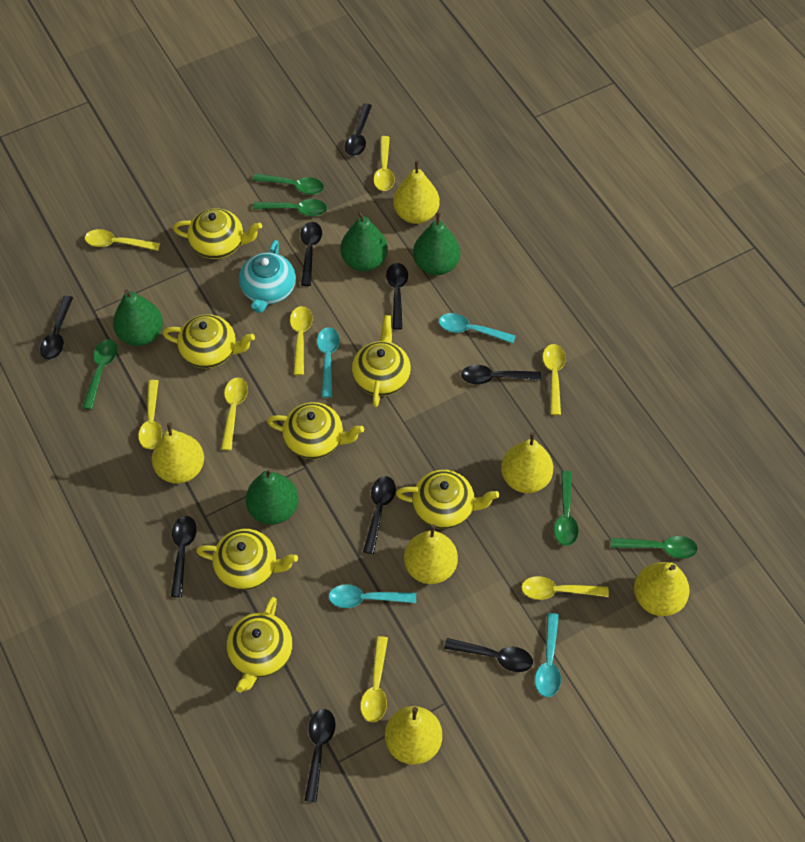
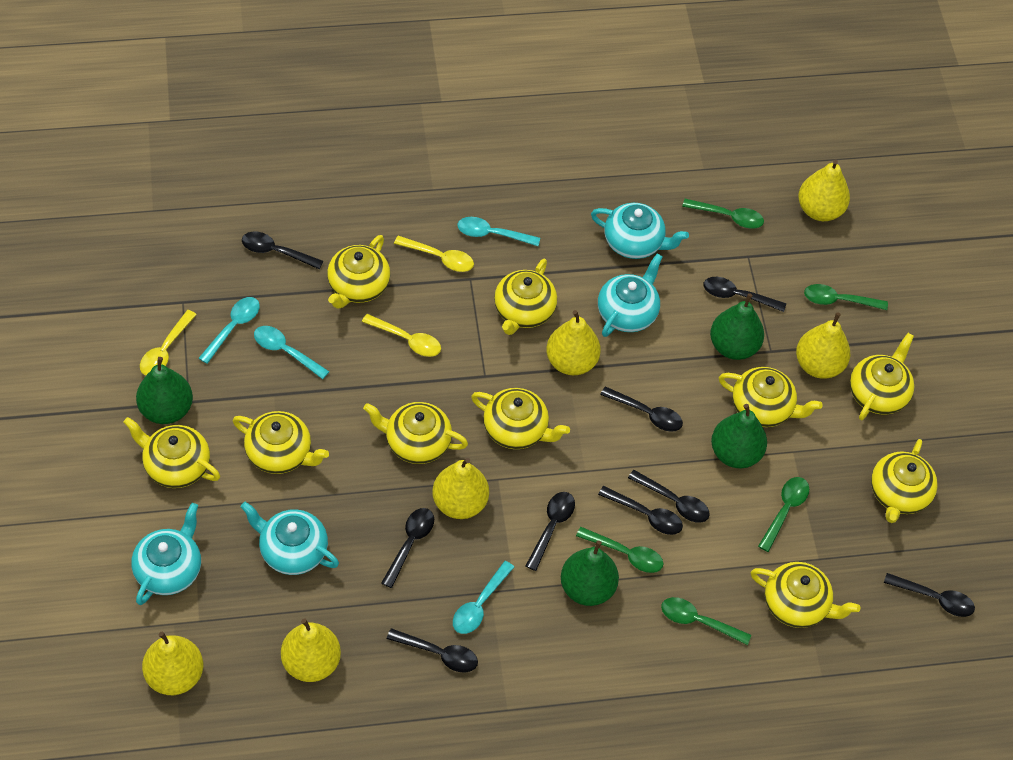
turquoise teapot: [239,240,296,313] = 1 -> [131,503,201,605] [240,502,339,575] [591,203,689,259] [598,254,663,337] = 4
yellow spoon: [85,229,160,251] [138,380,162,449] [221,377,248,451] [290,306,313,375] [360,636,388,722] [373,136,395,191] [521,576,609,600] [543,344,566,415] = 8 -> [140,310,197,375] [362,314,441,357] [394,236,474,272] = 3
yellow teapot: [163,314,255,368] [173,208,262,259] [196,529,298,590] [227,597,293,693] [267,402,364,459] [352,315,411,407] [396,470,499,529] = 7 -> [123,417,220,488] [232,411,329,474] [327,235,390,309] [363,402,468,464] [471,388,570,449] [494,259,557,335] [719,367,823,427] [750,562,860,628] [850,333,914,420] [871,439,938,523] = 10

